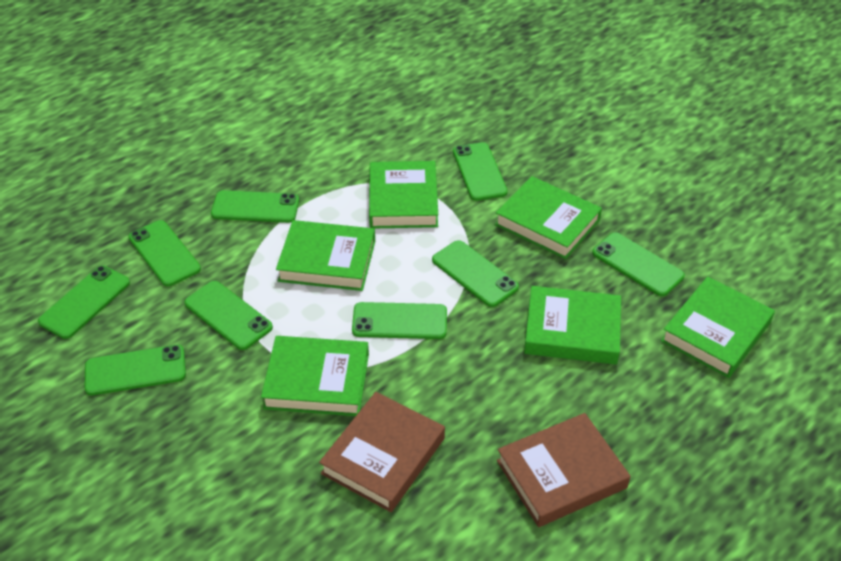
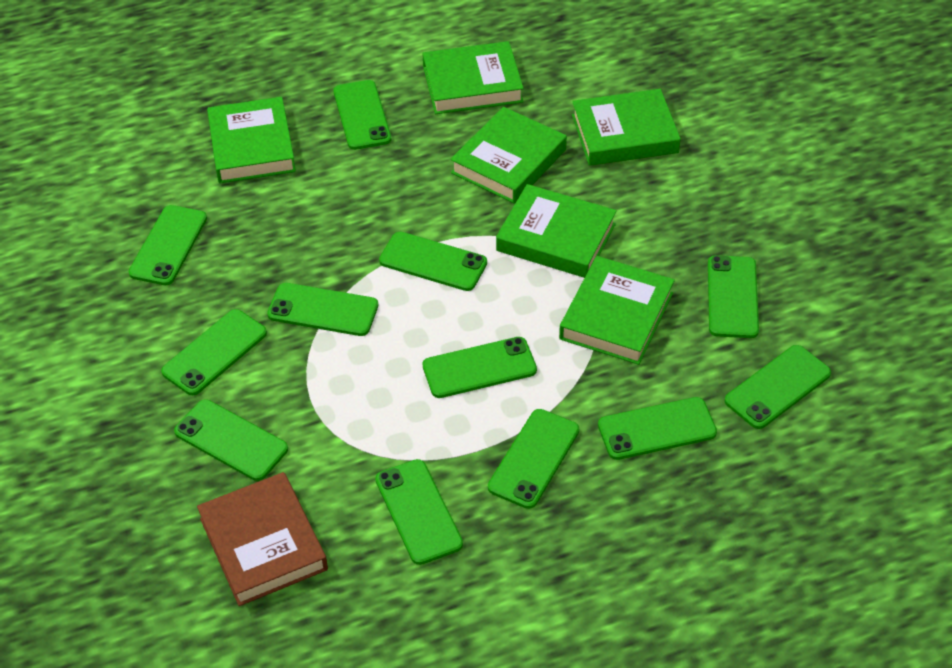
brown book: [319,392,445,512] [497,413,631,527] = 2 -> [197,472,328,606] = 1
green phone: [38,266,130,339] [85,345,186,395] [128,220,201,286] [184,281,273,350] [211,190,299,223] [352,302,447,339] [432,240,519,307] [453,142,508,201] [592,232,685,296] = 9 -> [128,205,207,285] [161,309,267,395] [174,399,288,481] [267,283,378,336] [333,80,391,150] [375,459,463,565] [379,232,487,291] [423,337,537,398] [488,409,579,509] [598,397,717,460] [708,255,759,338] [725,345,831,429] = 12

